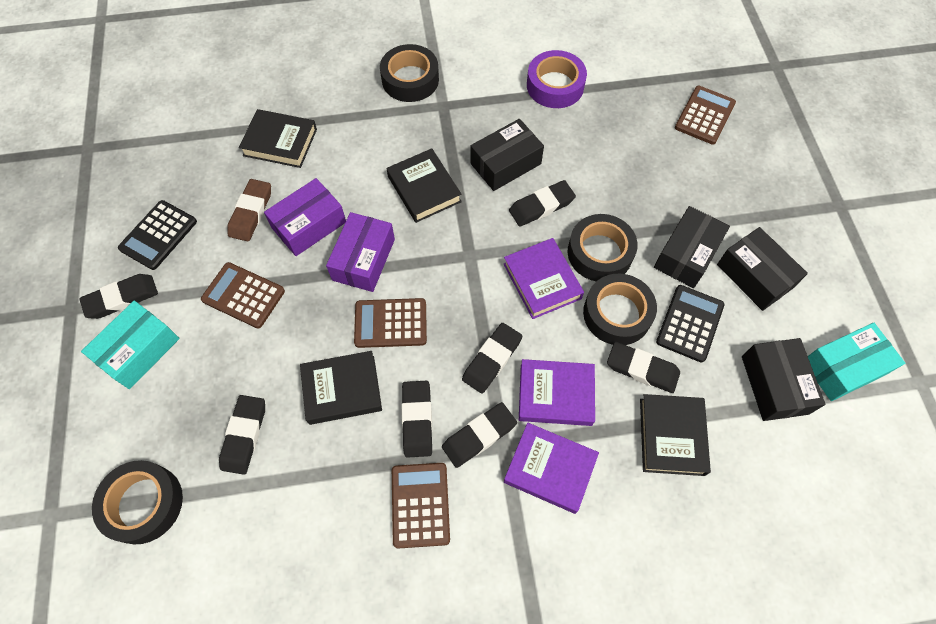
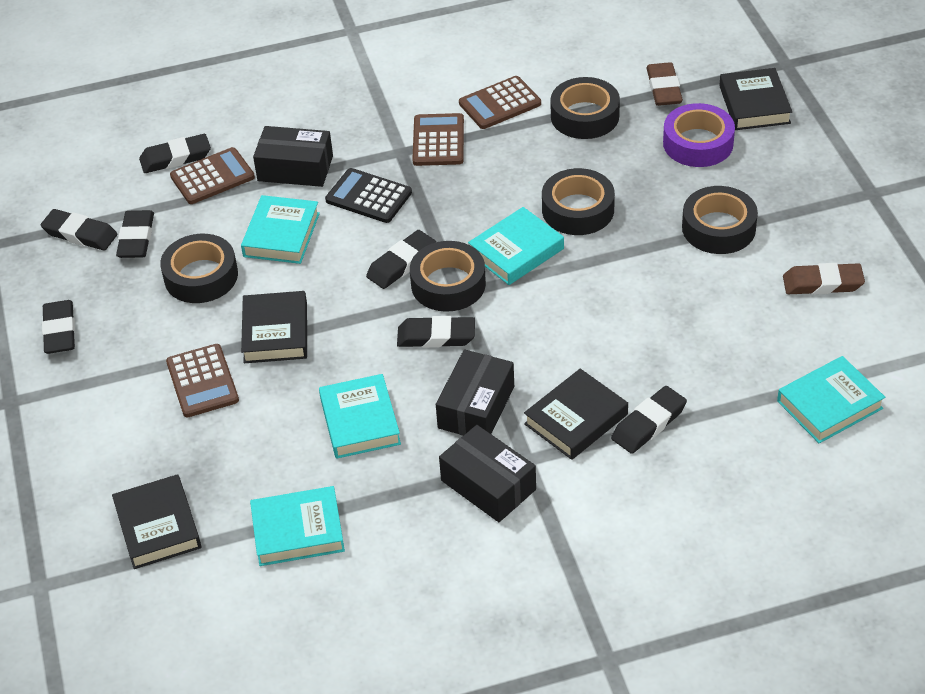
black box: [470,119,544,191] [654,206,730,288] [717,227,808,311] [742,338,825,421] = 4 -> [253,126,333,187] [436,349,514,436] [439,425,536,522] = 3
black calculator: [118,200,197,270] [656,285,725,363] = 2 -> [325,168,412,223] = 1
black tape: [92,460,183,545] [380,44,439,102] [568,214,638,281] [583,274,657,345] = 4 -> [160,234,238,303] [410,241,486,312] [542,168,615,235] [551,77,620,139] [682,186,758,254] = 5
brown eraser: [228,179,271,242] = 1 -> [647,62,683,106] [783,263,865,295] = 2
purple book: [503,238,584,319] [504,423,599,514] [519,359,595,426] = 3 -> none = 0
purple box: [264,178,346,256] [326,212,395,292] = 2 -> none = 0
turquoise book: none = 0 -> [241,195,320,264] [250,486,345,566] [319,374,401,459] [468,207,564,285] [777,356,885,443] = 5
turquoise box: [81,301,180,389] [808,323,905,401] = 2 -> none = 0

